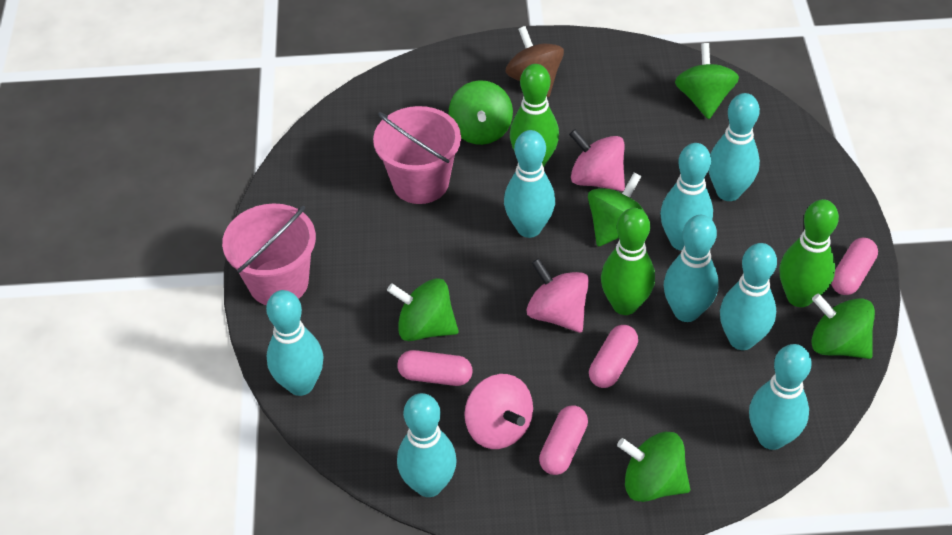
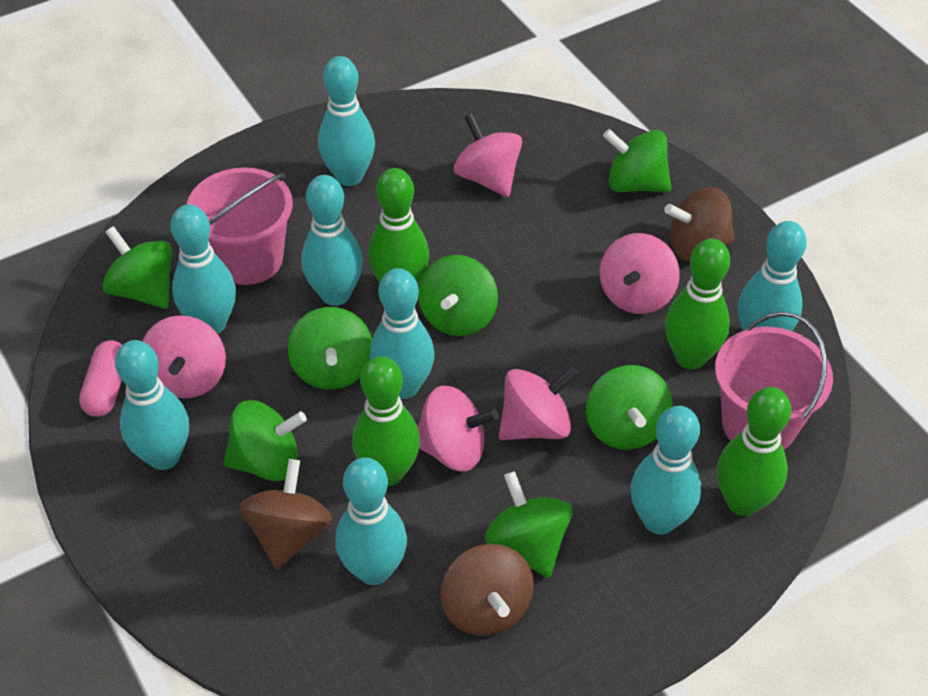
brown spinning top: [506,26,564,98] = 1 -> [239,459,332,570] [441,544,534,636] [664,187,735,262] = 3
green bowling pin: [510,64,559,167] [601,208,655,315] [780,199,839,307] = 3 -> [352,356,420,486] [368,168,429,284] [665,239,730,369] [717,387,791,516] = 4
green spinning top: [387,278,459,341] [449,80,513,145] [588,173,645,246] [617,432,690,502] [675,43,739,119] [811,294,875,359] = 6 -> [102,226,173,309] [224,400,307,481] [288,307,372,390] [418,255,498,336] [485,471,572,578] [586,365,672,450] [603,129,671,192] = 7
pink capsule: [397,350,472,386] [539,405,588,475] [589,325,638,388] [831,238,878,295] = 4 -> [79,340,122,417] = 1
pink spinning top: [464,374,533,449] [527,258,589,333] [569,129,625,191] = 3 -> [142,315,226,399] [417,385,499,471] [454,113,522,197] [499,366,579,440] [599,233,680,314] = 5

